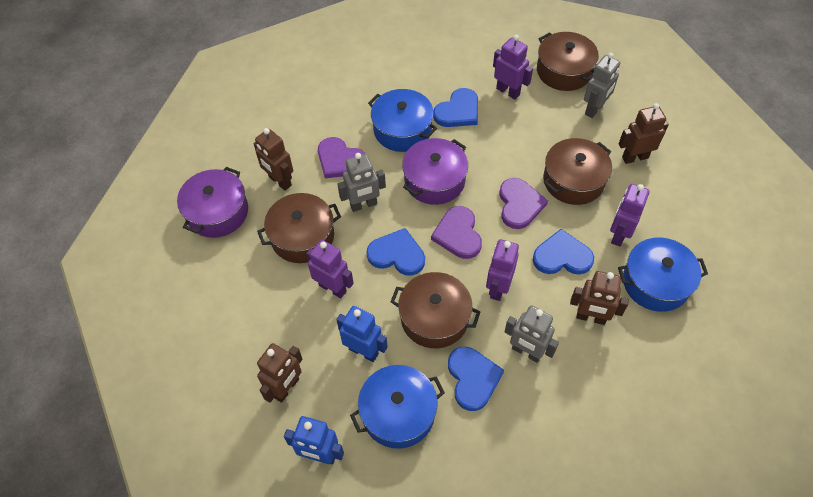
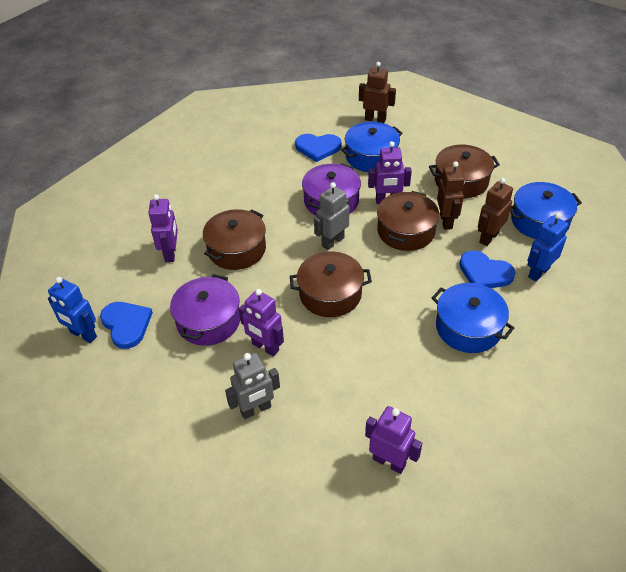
blue heart: [366,228,425,276] [433,88,478,127] [448,347,504,411] [533,229,594,275] = 4 -> [100,302,153,349] [295,134,342,162] [459,251,516,288] = 3
brown robot: [254,128,293,190] [257,343,302,403] [570,271,629,325] [619,103,669,164] = 4 -> [359,62,396,123] [437,161,465,230] [478,178,513,246] = 3
grey robot: [337,153,386,212] [504,305,559,363] [584,53,620,118] = 3 -> [225,353,280,419] [314,182,350,250] = 2
purple heart: [318,137,366,178] [431,206,482,259] [499,178,548,229] = 3 -> none = 0

